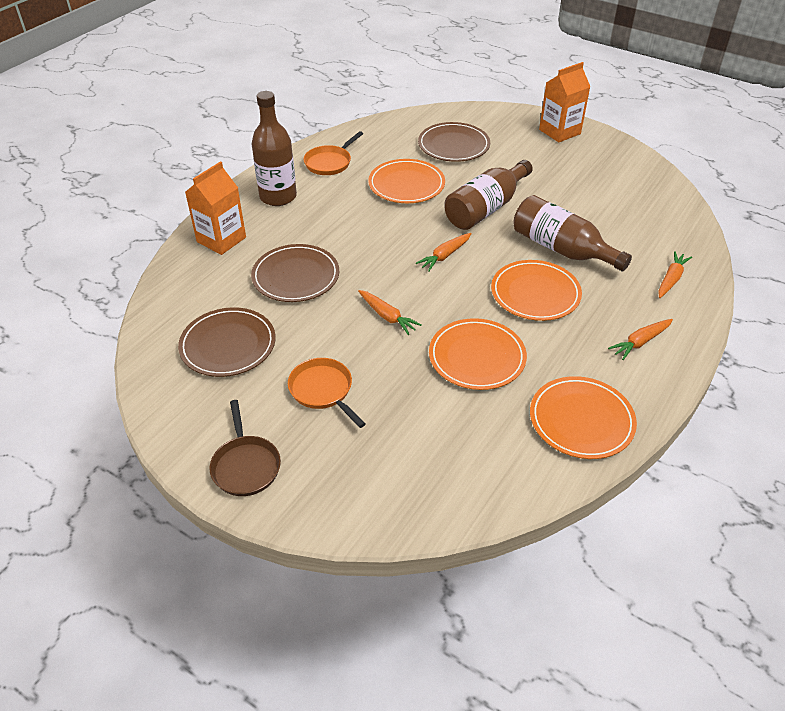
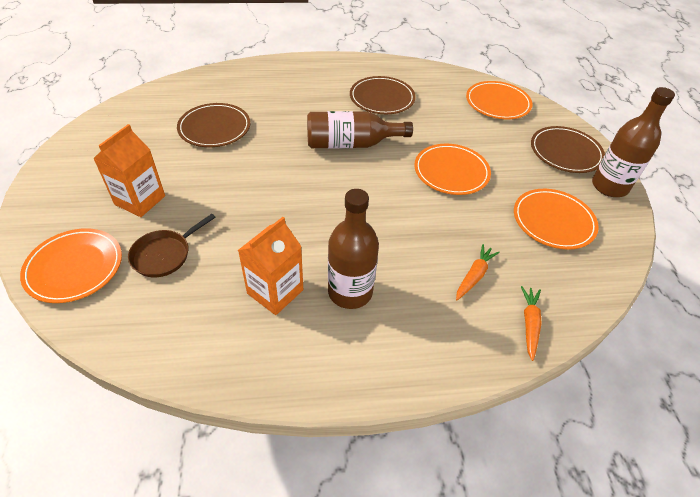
orange carrot: [358,290,422,335] [416,233,472,271] [608,319,673,360] [658,251,692,298] = 4 -> [456,244,500,300] [521,286,541,361] = 2
orange pan: [288,358,366,428] [304,131,363,175] = 2 -> none = 0

